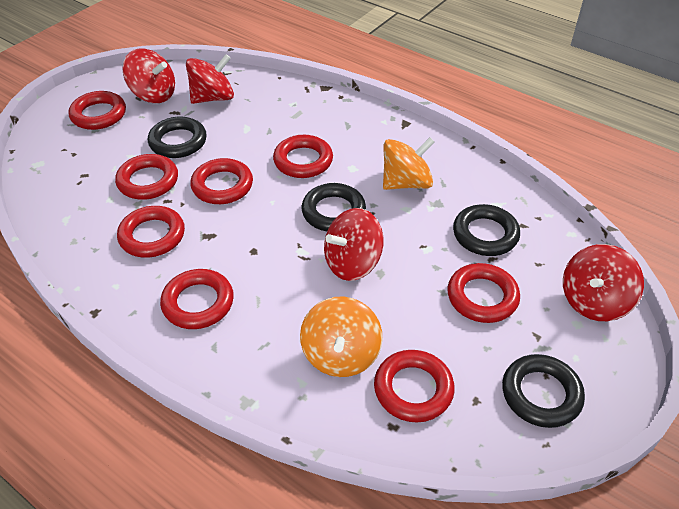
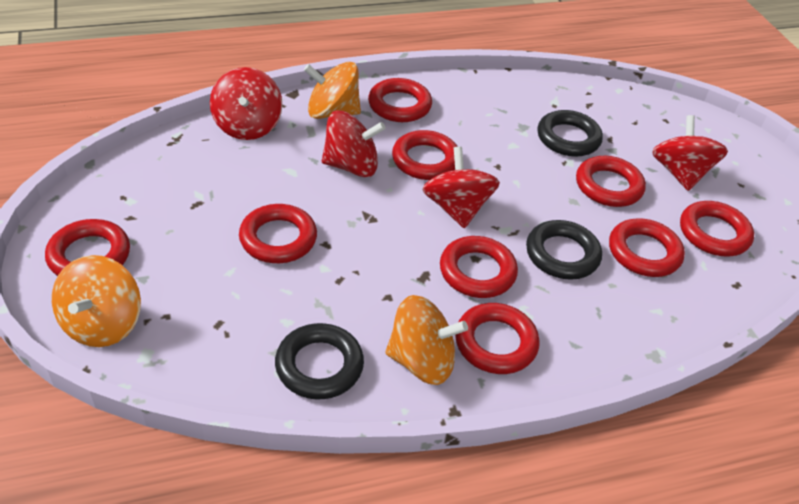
black ring: [148,117,207,158] [302,183,366,231] [453,204,520,256] [502,354,585,428] = 4 -> [275,323,364,399] [526,220,602,280] [538,110,603,157] = 3
orange spinning top: [300,296,383,377] [383,137,435,190] = 2 -> [52,255,141,347] [304,62,361,119] [385,295,468,385] = 3
red ring: [68,91,126,130] [115,154,178,200] [117,206,185,258] [160,269,234,329] [190,158,253,204] [273,135,333,178] [374,350,455,422] [447,263,520,323] = 8 -> [45,219,130,276] [239,204,317,263] [368,78,432,122] [392,130,458,180] [440,236,518,298] [455,303,540,374] [576,156,646,207] [609,218,685,277] [680,201,754,257] = 9

